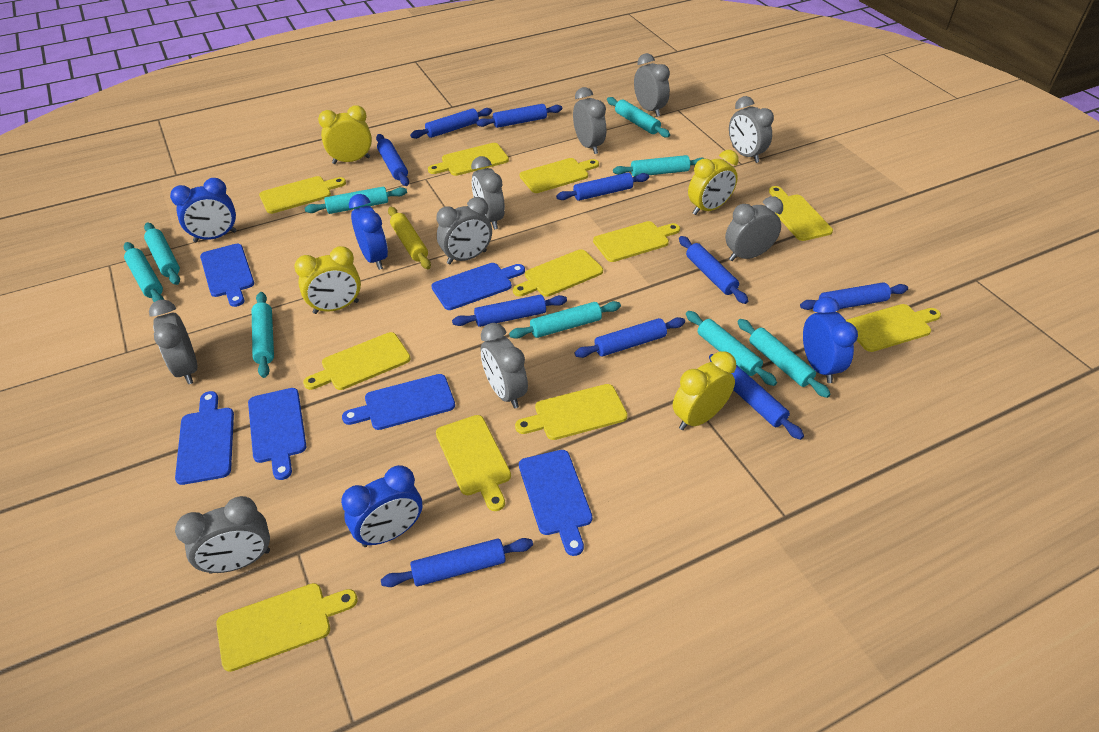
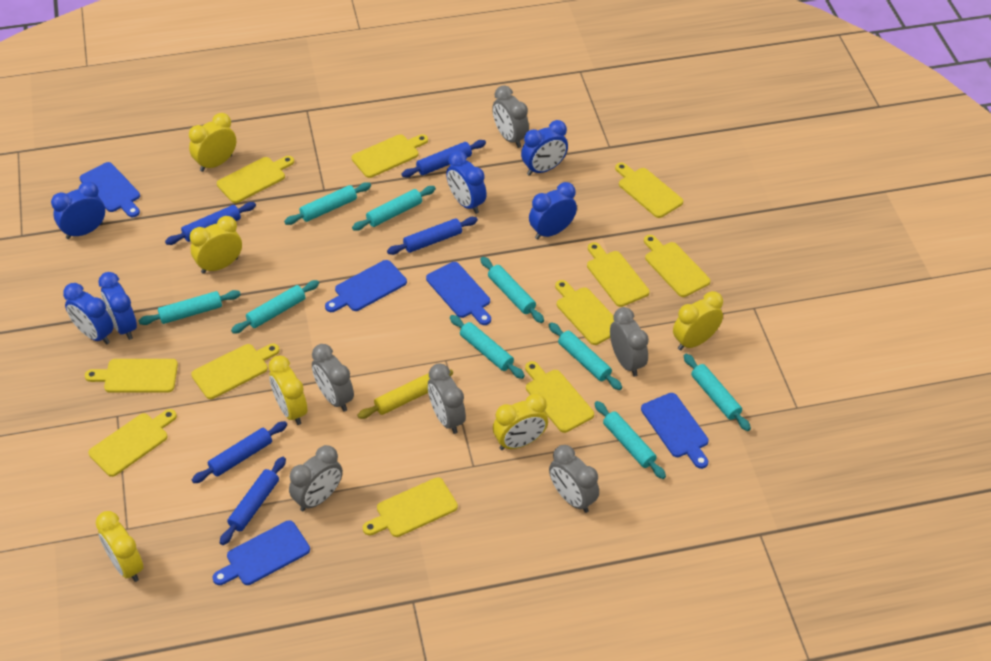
blue clock: [170,178,237,242] [341,465,422,547] [349,194,388,270] [803,297,858,383] = 4 -> [51,181,105,239] [63,283,114,344] [98,272,137,340] [446,151,487,214] [521,120,568,176] [529,182,577,240] = 6
blue cutting board: [175,391,234,485] [200,244,254,307] [248,388,306,480] [342,374,455,430] [432,263,525,310] [519,450,592,556] = 6 -> [80,162,140,217] [212,520,310,585] [325,260,407,312] [426,262,491,325] [641,393,709,469] = 5
blue rolling pin: [376,134,409,186] [381,538,533,587] [410,108,492,139] [452,295,567,327] [476,104,562,128] [556,173,649,201] [575,317,685,358] [679,236,748,304] [709,354,804,440] [800,282,908,310] = 10 -> [165,202,256,245] [192,421,287,483] [220,457,286,545] [387,217,478,255] [401,140,486,178] = 5
grey clock: [149,299,197,384] [175,496,270,574] [437,197,492,264] [471,156,505,230] [481,323,528,409] [573,87,606,154] [634,53,670,117] [725,196,783,261] [729,96,774,163] = 9 -> [289,445,343,511] [312,344,354,412] [428,363,466,434] [492,85,529,148] [549,445,599,513] [610,307,649,377] = 6
yellow clock: [294,246,361,314] [318,105,372,164] [673,351,736,430] [688,150,739,215] = 4 -> [96,511,143,582] [189,113,236,172] [190,216,242,274] [269,355,307,425] [493,393,548,450] [673,291,723,351] = 6

